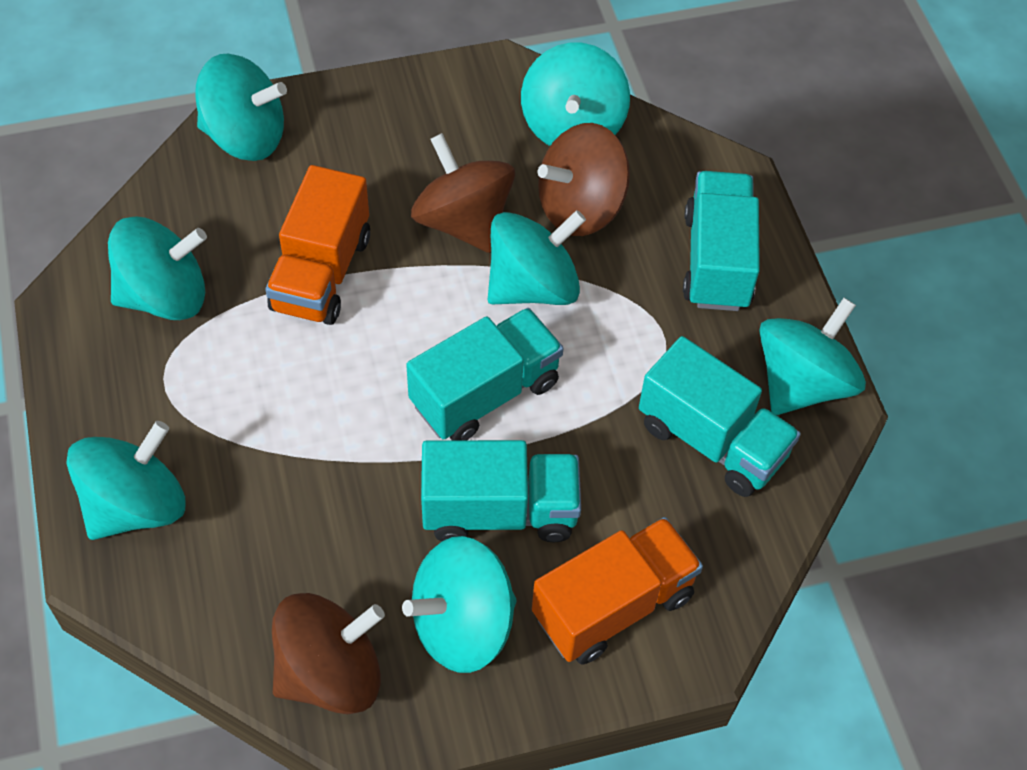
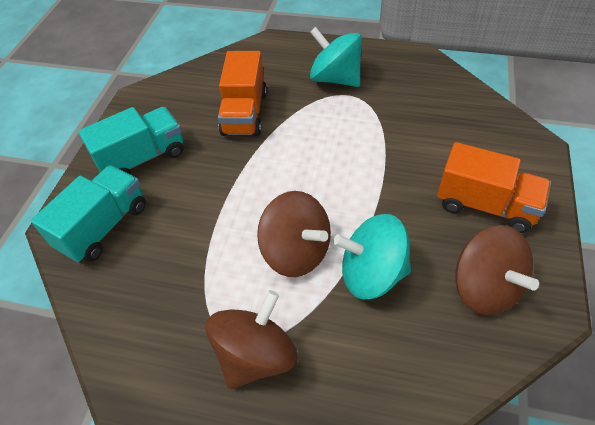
turquoise spinning top: [66,421,185,540] [108,216,207,320] [195,54,287,161] [402,536,517,673] [488,210,586,305] [521,43,630,146] [759,298,866,415] = 7 -> [310,27,362,87] [333,214,411,300] = 2
turquoise truck: [406,308,564,440] [421,440,581,542] [639,336,801,497] [683,171,760,311] = 4 -> [31,165,146,263] [78,107,184,175] = 2

